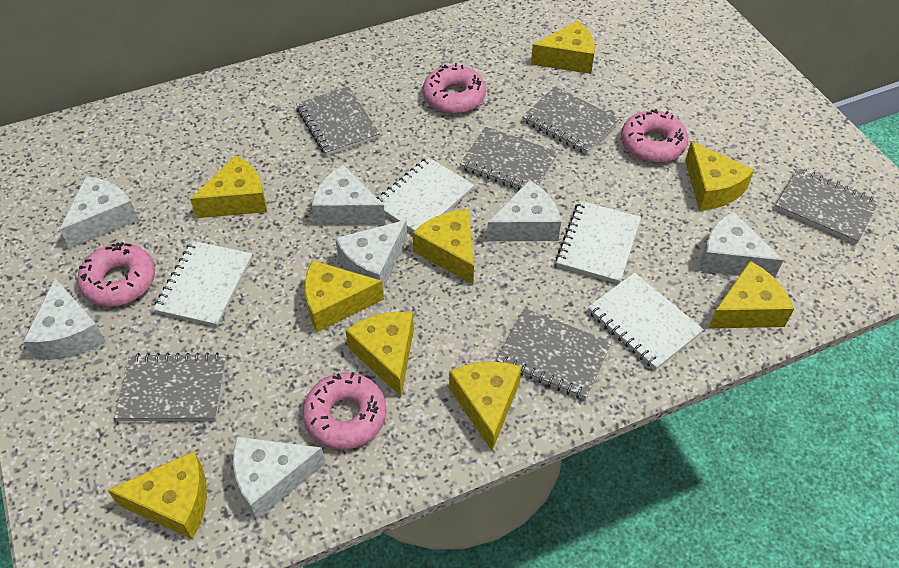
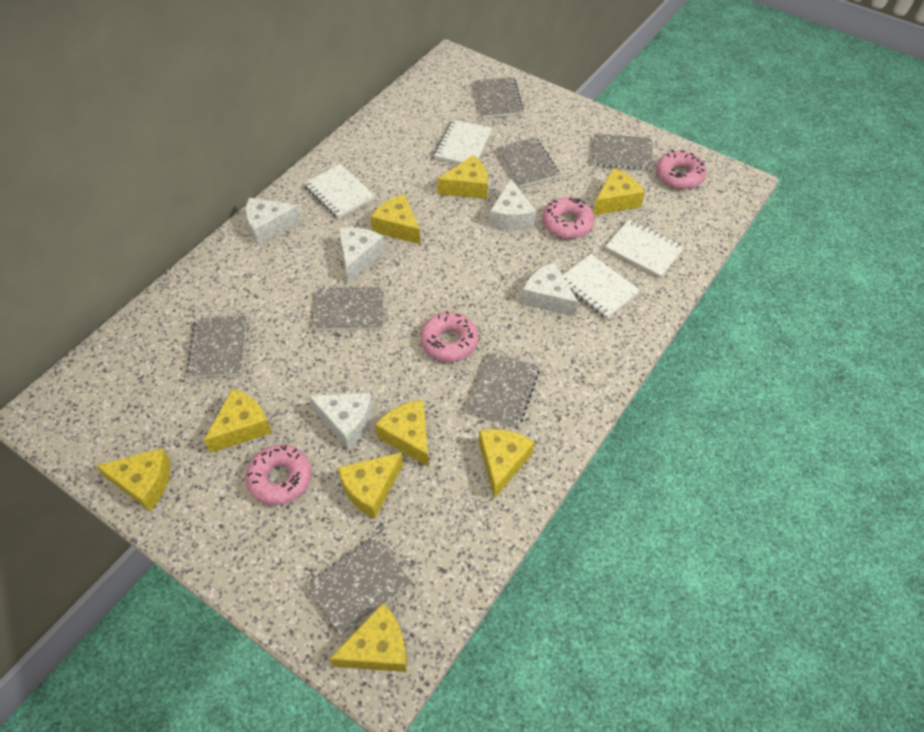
grey notebook: [114,353,226,421] [296,86,380,156] [460,127,558,190] [496,308,612,400] [522,86,619,154] [775,167,879,244] = 6 -> [186,316,247,378] [306,536,412,636] [313,286,384,330] [466,352,540,426] [474,77,524,118] [496,137,560,188] [593,134,653,170] = 7
white cheese: [23,278,105,360] [60,176,139,248] [233,437,326,520] [312,165,386,225] [335,220,407,289] [487,180,561,241] [700,211,783,278] = 7 -> [246,198,302,245] [308,393,373,449] [338,227,385,282] [489,179,536,230] [521,262,578,317] = 5

